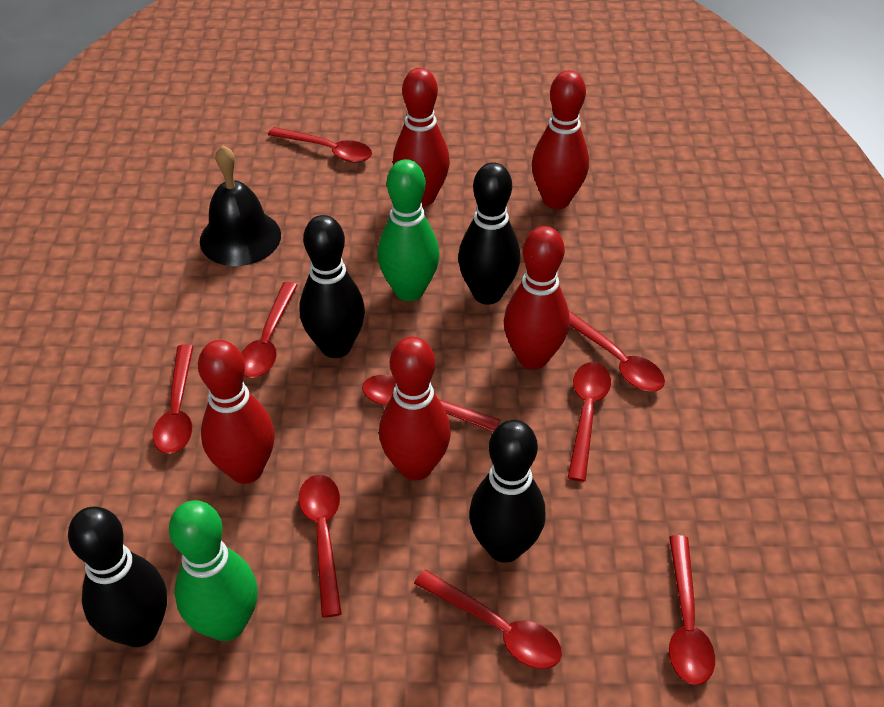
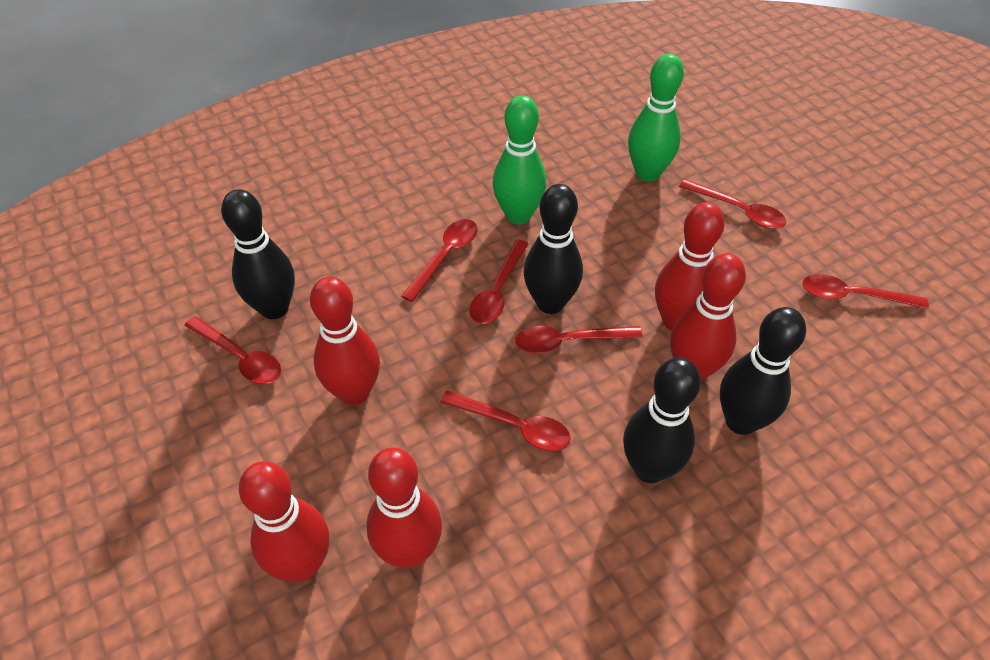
black bell: [200,145,281,266] = 1 -> none = 0
red spoon: [153,344,194,454] [241,282,298,378] [268,127,372,163] [299,475,342,618] [362,375,500,432] [414,570,562,669] [568,362,611,482] [569,311,665,392] [669,535,715,685] = 9 -> [184,316,281,384] [401,219,478,302] [440,390,571,451] [469,240,528,324] [515,326,642,353] [679,179,786,229] [802,274,929,309] = 7

